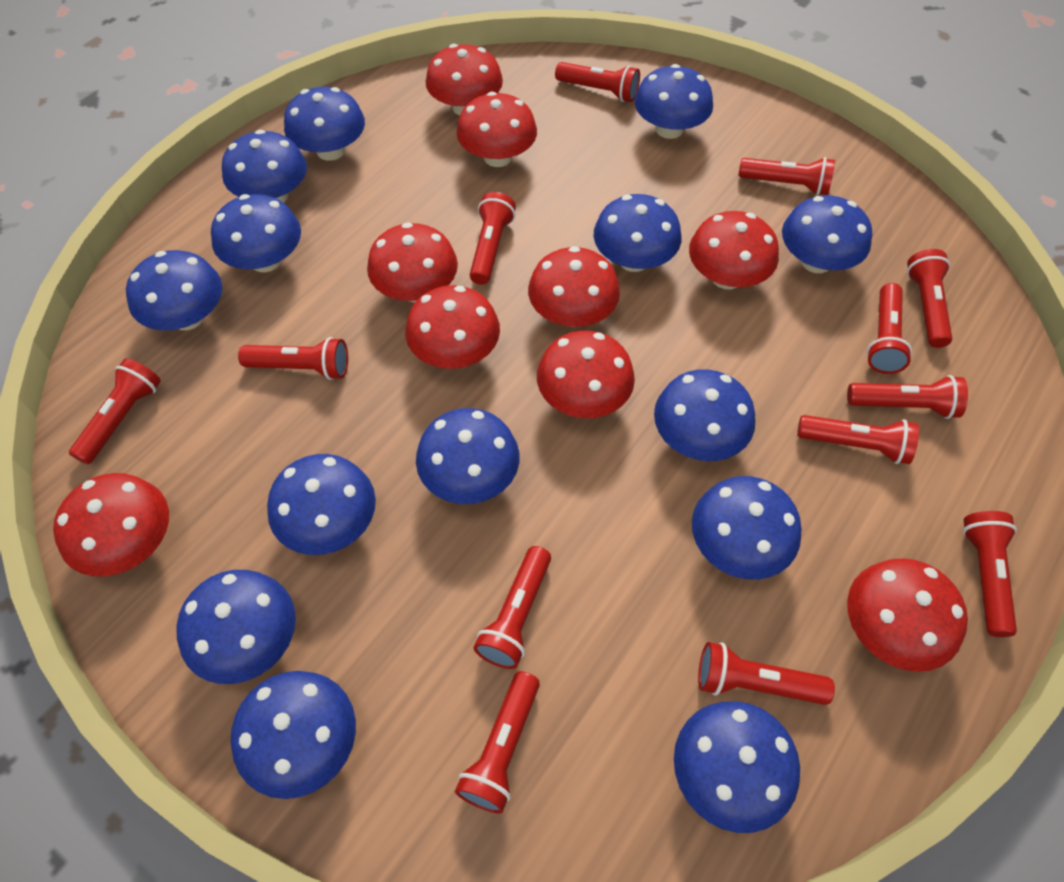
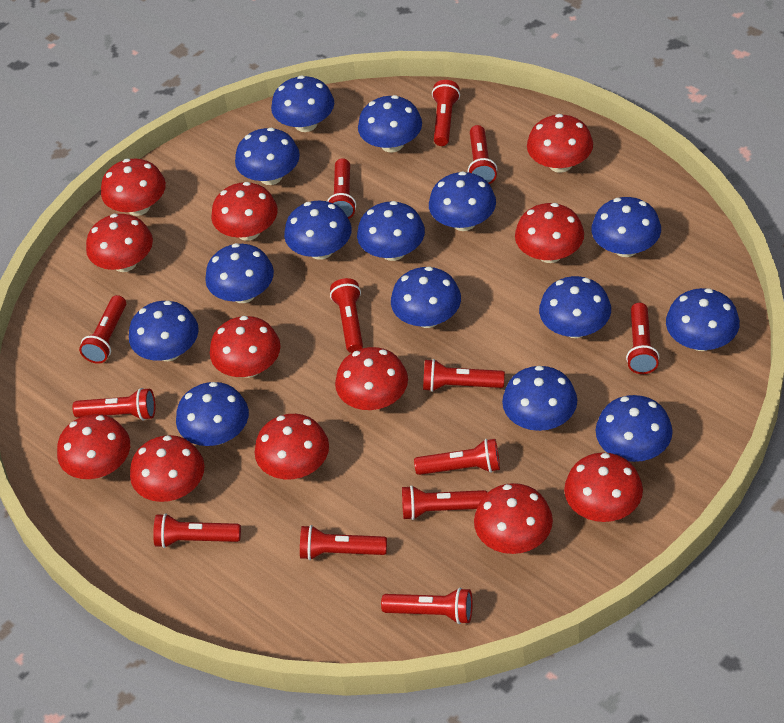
blue mushroom: [126,250,222,331] [177,570,296,684] [211,194,301,272] [222,130,307,203] [230,671,356,799] [267,454,376,555] [284,87,365,161] [416,408,520,504] [594,194,682,272] [634,64,713,139] [654,369,755,461] [674,701,800,833] [692,476,802,580] [782,195,872,273] = 14 -> [129,301,199,361] [176,382,249,446] [205,243,274,303] [235,128,300,185] [271,75,334,132] [284,201,352,260] [357,201,425,261] [358,95,422,152] [391,266,461,328] [429,171,496,231] [502,366,577,431] [539,276,611,338] [591,197,661,257] [596,395,673,462] [666,288,740,351] = 15
red mushroom: [53,473,169,577] [367,223,458,302] [405,285,500,369] [426,44,503,115] [456,92,537,167] [528,246,620,327] [537,331,635,418] [689,211,779,289] [847,558,968,672] = 9 -> [57,414,130,479] [86,214,153,272] [101,159,166,216] [130,435,205,502] [210,316,281,378] [211,182,278,241] [255,414,329,479] [335,347,408,410] [474,483,553,554] [515,203,584,263] [527,114,593,173] [564,453,643,522] = 12

